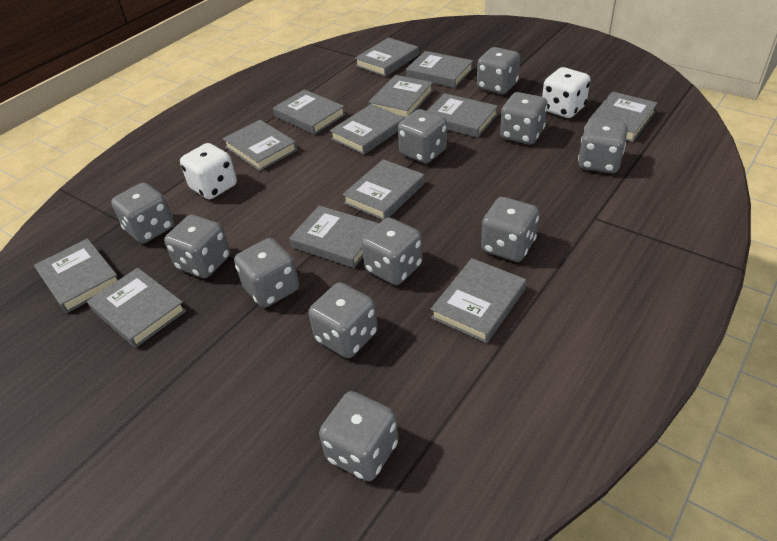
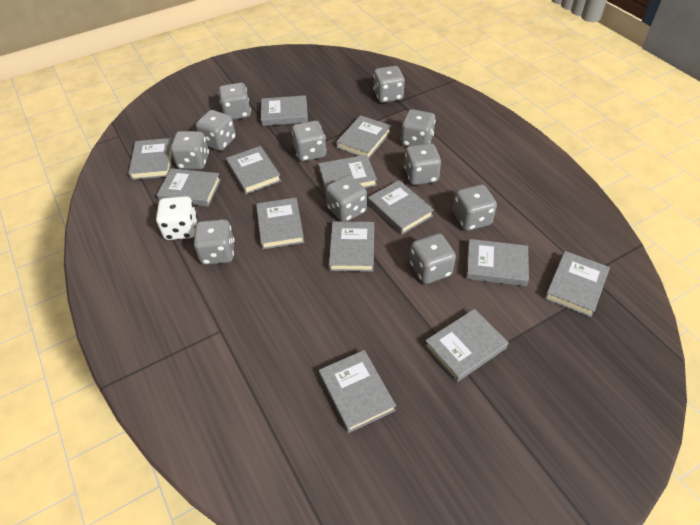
white dice: [180,143,237,199] [542,67,590,118] = 2 -> [156,196,197,240] = 1

